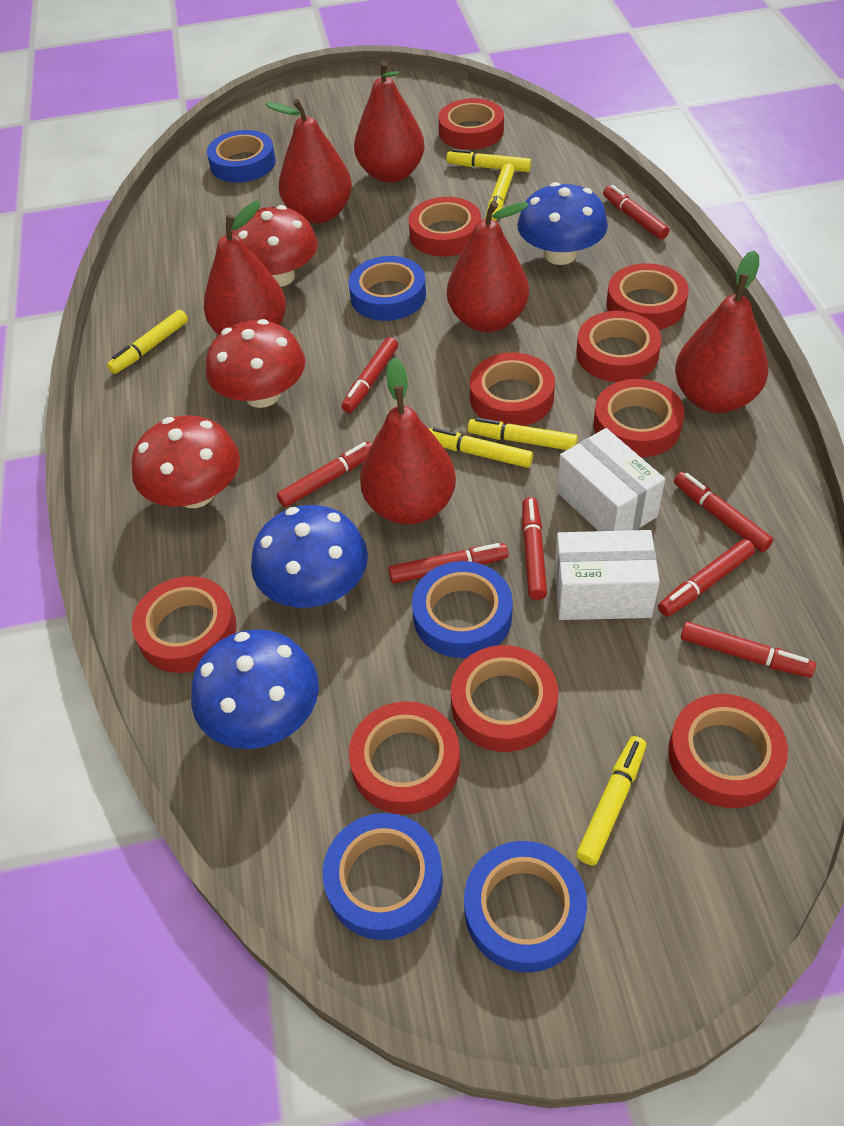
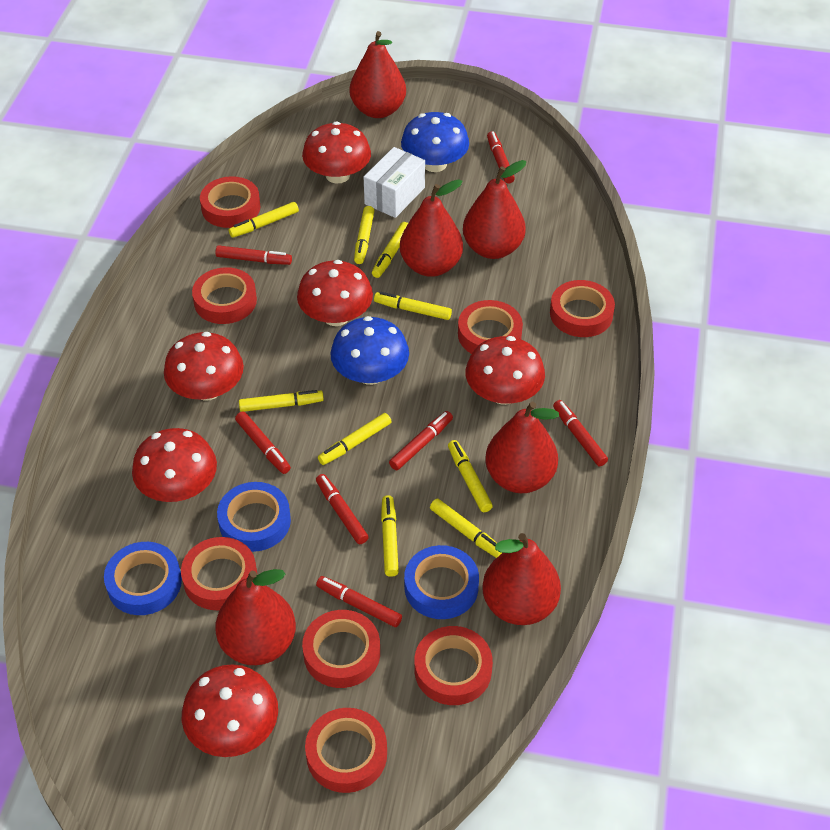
blue mushroom: [191,629,319,749] [251,505,368,608] [517,182,608,265] = 3 -> [331,316,409,385] [401,112,469,172] = 2
blue tape: [207,130,276,183] [323,813,443,940] [349,256,426,321] [412,561,513,658] [464,841,587,973] = 5 -> [104,542,182,615] [217,482,291,552] [404,545,479,619] = 3
red marker: [277,442,372,507] [342,337,398,413] [388,543,508,584] [522,497,547,600] [603,185,669,240] [658,539,755,617] [674,472,773,552] [681,622,816,678] = 8 -> [215,245,292,265] [235,411,291,474] [316,474,369,544] [316,576,402,627] [389,411,453,470] [487,131,515,184] [553,400,608,466] = 7
red mushroom: [131,415,240,508] [206,319,305,408] [231,205,318,287] = 3 -> [132,428,217,502] [164,332,244,401] [182,664,278,757] [297,260,373,326] [302,121,371,184] [466,336,545,405] = 6
red tape: [132,576,237,673] [349,701,460,815] [409,197,481,257] [438,98,504,150] [451,645,558,752] [470,353,555,426] [576,311,662,382] [593,379,684,457] [606,263,689,329] [668,694,788,808] = 10 -> [181,537,257,610] [192,267,257,324] [200,176,260,228] [302,610,380,688] [305,708,387,793] [414,626,493,705] [458,300,523,354] [550,280,615,337] = 8
white box: [554,530,660,620] [557,428,665,531] = 2 -> [364,147,425,218] = 1
yellow marker: [107,310,188,374] [429,427,533,468] [446,149,531,172] [468,418,578,450] [485,163,514,221] [576,736,646,866] = 6 -> [229,202,299,238] [239,390,324,412] [318,413,392,465] [354,206,374,264] [372,222,408,278] [374,292,452,320] [381,495,399,577] [430,499,502,558] [448,440,493,512] = 9

